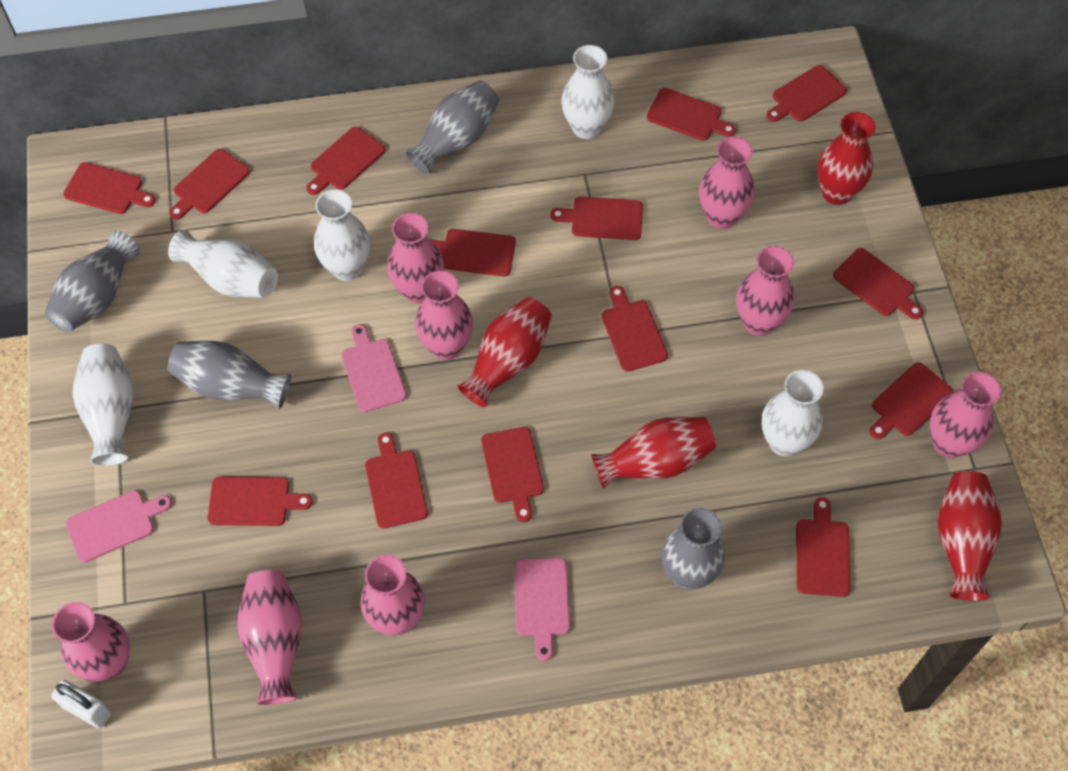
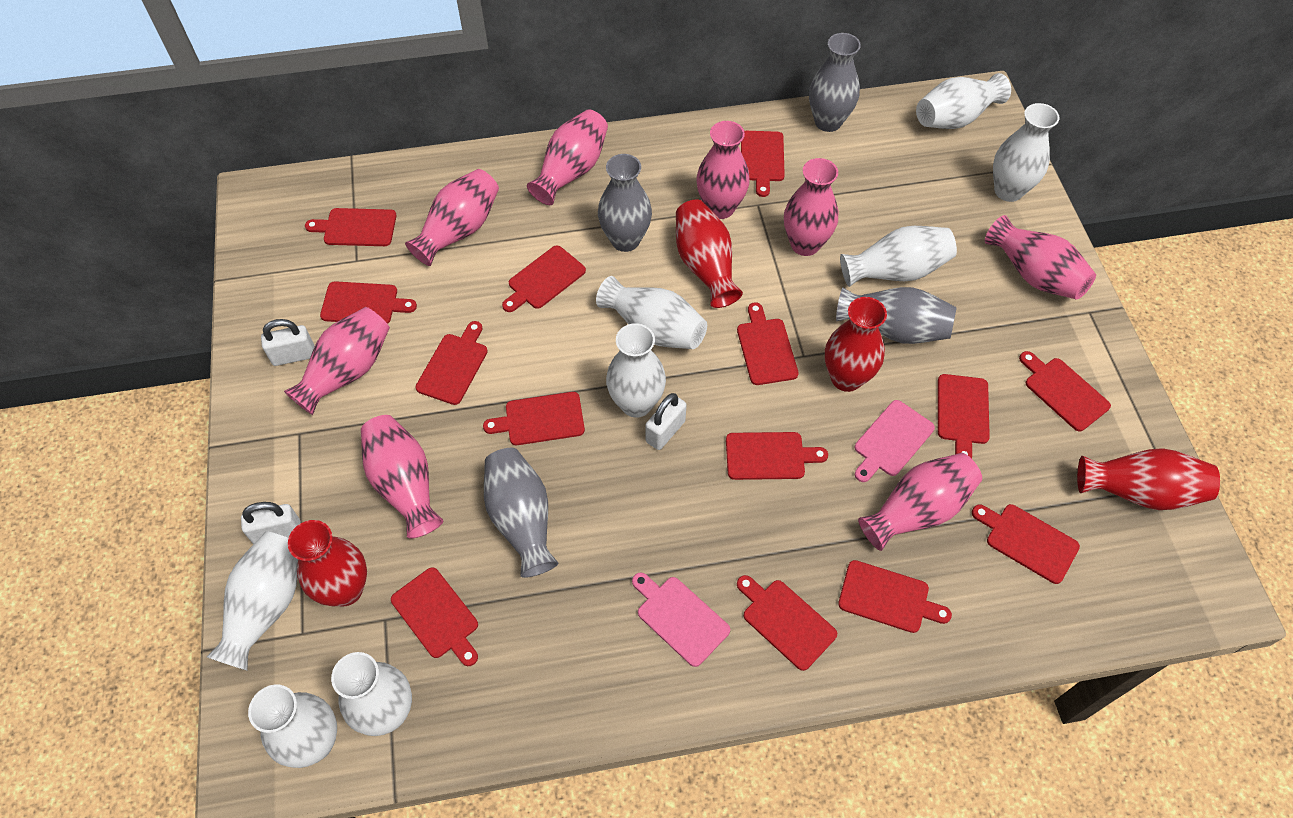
pink cutting board: [66,491,172,563] [342,324,406,413] [514,558,570,661] = 3 -> [632,572,730,667] [855,400,935,482] = 2
white padlock: [51,680,111,728] = 1 -> [241,502,301,544] [261,319,315,366] [646,393,687,450] = 3
white vase: [73,344,134,466] [168,230,278,297] [314,189,370,281] [561,45,614,139] [762,370,824,457] = 5 -> [207,531,298,671] [248,684,337,768] [331,652,412,736] [596,276,707,349] [606,323,666,418] [840,226,957,287] [916,73,1011,129] [993,103,1059,202] = 8

